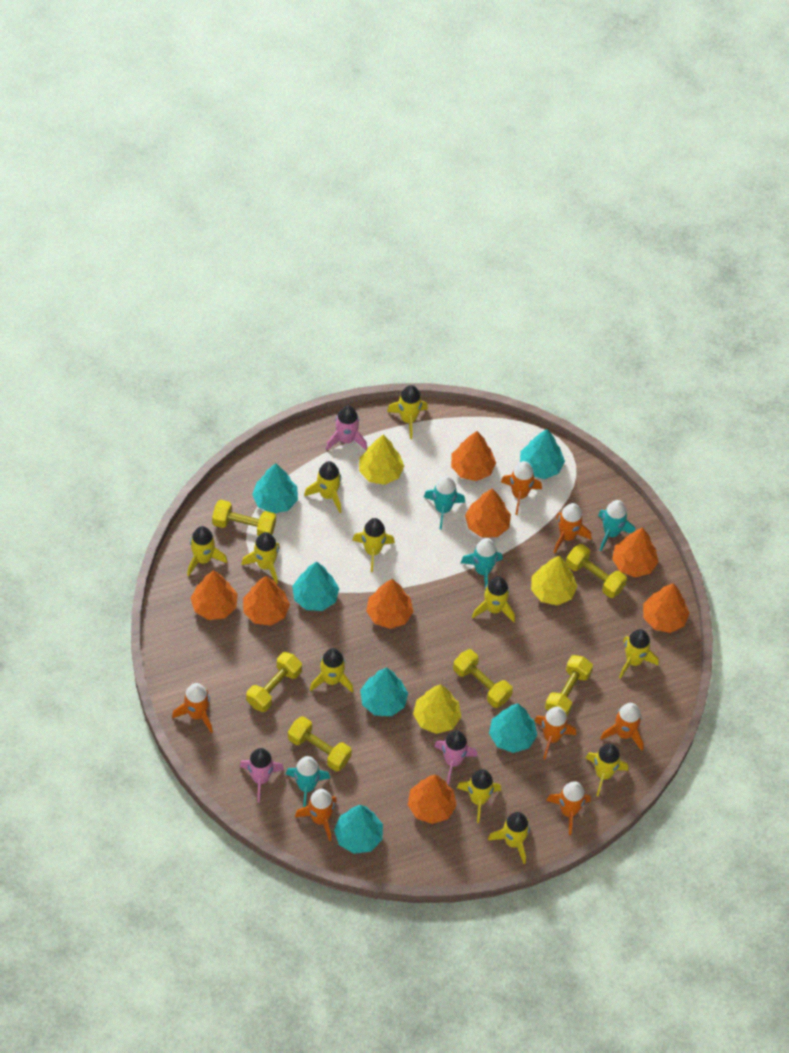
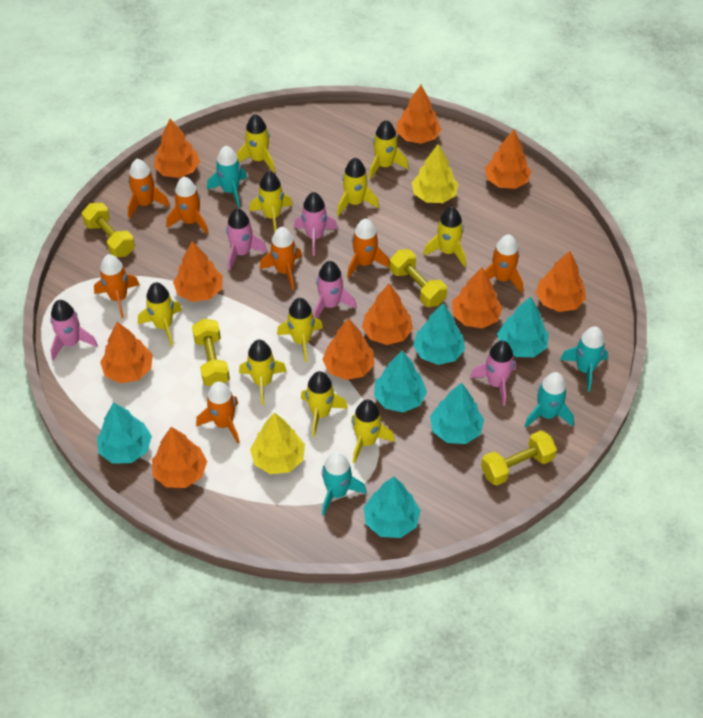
orange tree: [191,570,238,620] [243,576,290,626] [366,579,413,629] [408,775,457,824] [451,431,496,481] [465,488,511,538] [612,527,658,577] [643,583,689,633] = 8 -> [100,322,153,383] [152,427,207,488] [154,119,200,178] [173,241,223,302] [322,318,374,380] [362,284,413,345] [396,85,441,144] [452,267,503,328] [485,130,531,189] [536,251,586,312] = 10
pink rocket: [239,748,284,802] [326,406,367,451] [434,731,477,784] = 3 -> [50,300,98,361] [226,208,267,270] [294,192,338,256] [314,261,356,318] [470,340,516,406] = 5
yellow dumbbell: [212,500,276,536] [246,652,302,712] [288,716,352,771] [453,649,513,708] [545,655,593,716] [566,544,627,598] = 6 -> [82,203,135,257] [192,319,230,386] [390,249,447,307] [481,430,557,486] = 4
yellow rocket: [187,526,228,576] [241,532,280,584] [304,461,341,513] [310,648,354,693] [352,518,395,572] [387,385,428,439] [457,769,501,823] [472,576,515,622] [488,812,530,864] [586,744,628,796] [619,629,658,679] = 11 -> [138,282,182,346] [236,114,275,173] [239,340,287,405] [249,171,292,233] [277,298,323,363] [301,371,348,437] [337,157,379,216] [351,400,395,463] [369,120,409,179] [423,207,466,267] = 10
yellow tree: [359,434,404,485] [413,684,461,734] [531,556,578,606] = 3 -> [250,412,305,474] [412,144,459,203] = 2

